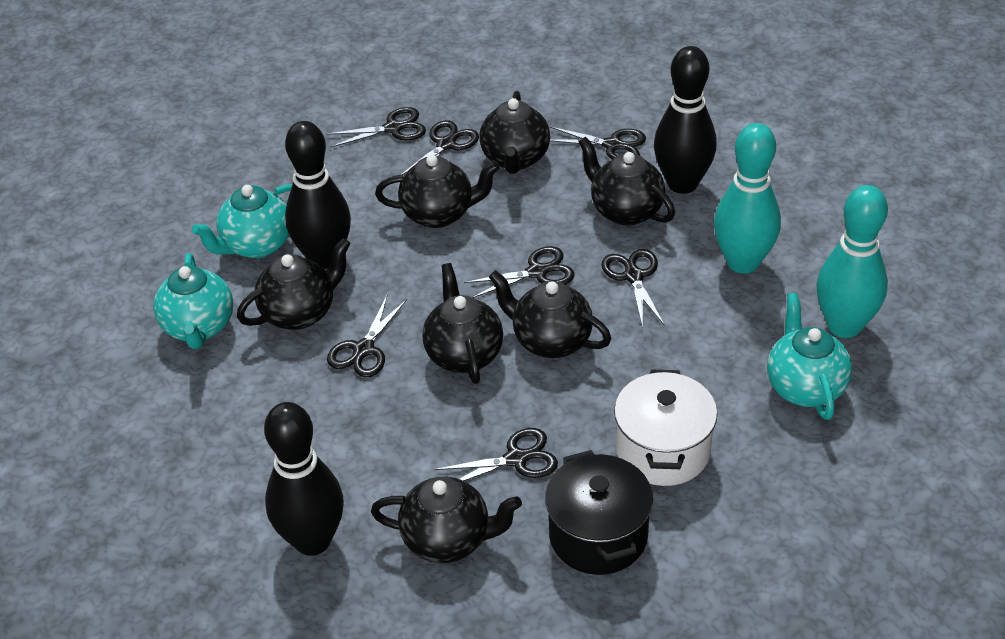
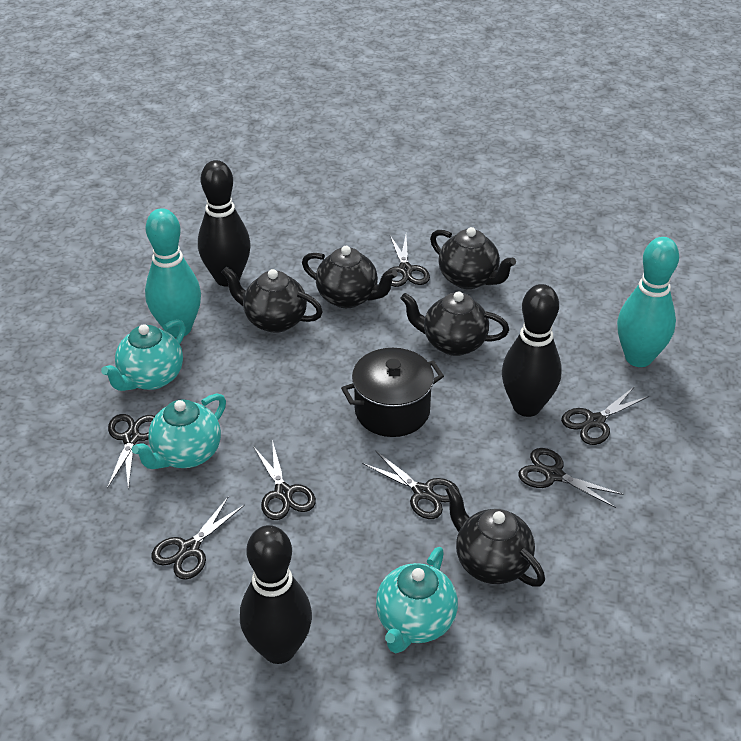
black teapot: [237,238,351,330] [371,477,522,563] [375,155,499,228] [422,263,503,384] [479,91,550,174] [489,270,611,358] [578,136,675,226] = 7 -> [222,266,323,333] [302,246,397,308] [400,291,509,356] [430,227,516,289] [445,484,545,587] = 5
white pot: [614,370,718,486] = 1 -> none = 0

